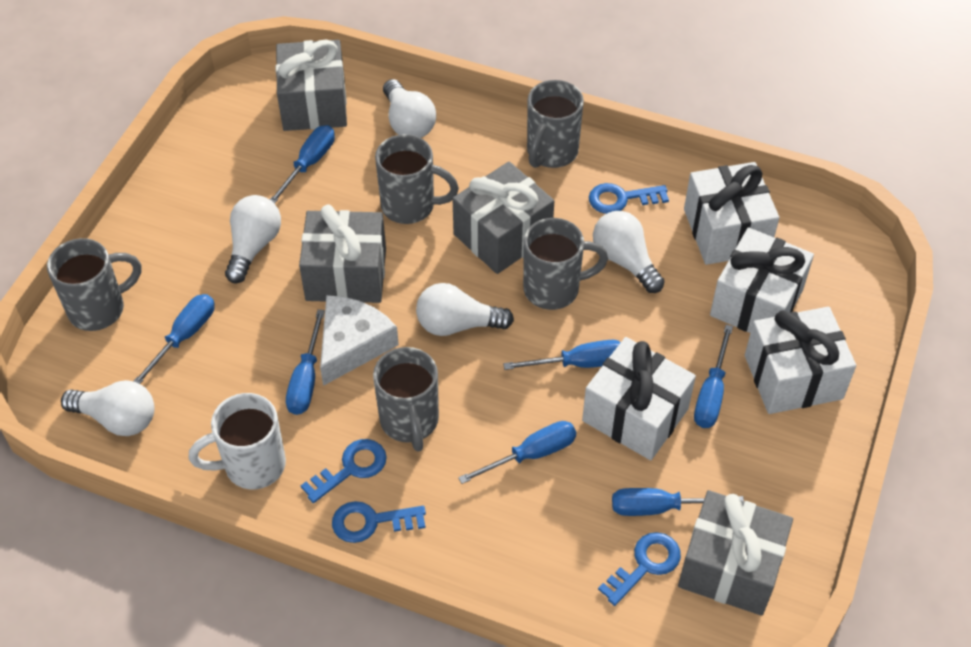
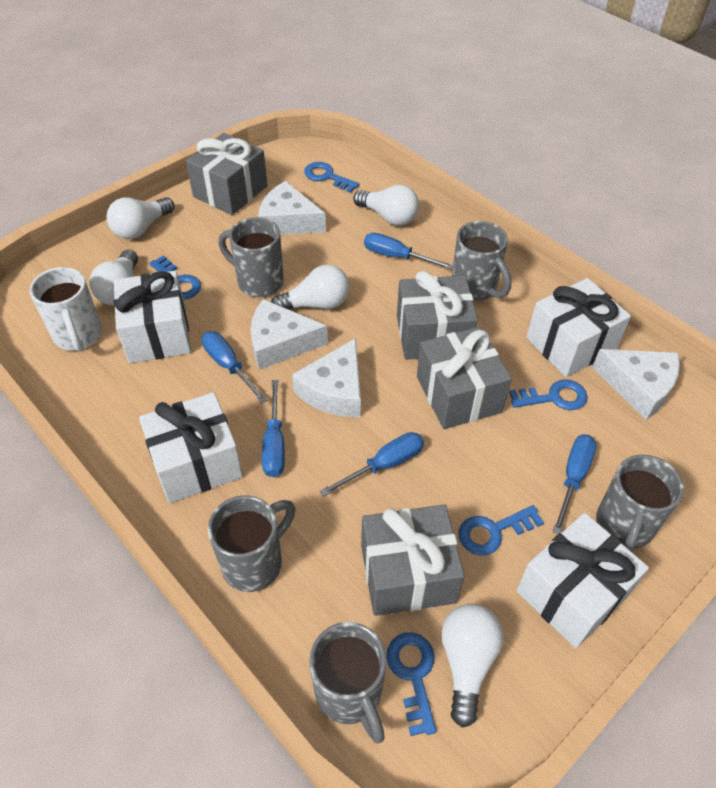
blue key: [301,439,387,503] [332,501,426,543] [589,183,669,214] [598,532,681,606] = 4 -> [149,255,201,300] [304,162,359,193] [386,632,436,736] [459,505,544,556] [509,379,588,410] = 5
blue screwdriver: [133,294,214,384] [270,125,335,204] [286,309,325,415] [458,421,576,484] [503,340,621,370] [612,488,744,516] [694,325,733,428] = 7 -> [202,331,268,404] [262,380,285,477] [320,432,424,497] [364,233,453,270] [553,434,597,534] = 5
white cheese: [320,295,399,386] = 1 -> [251,299,328,370] [258,181,326,235] [292,338,361,417] [592,349,680,420] = 4

